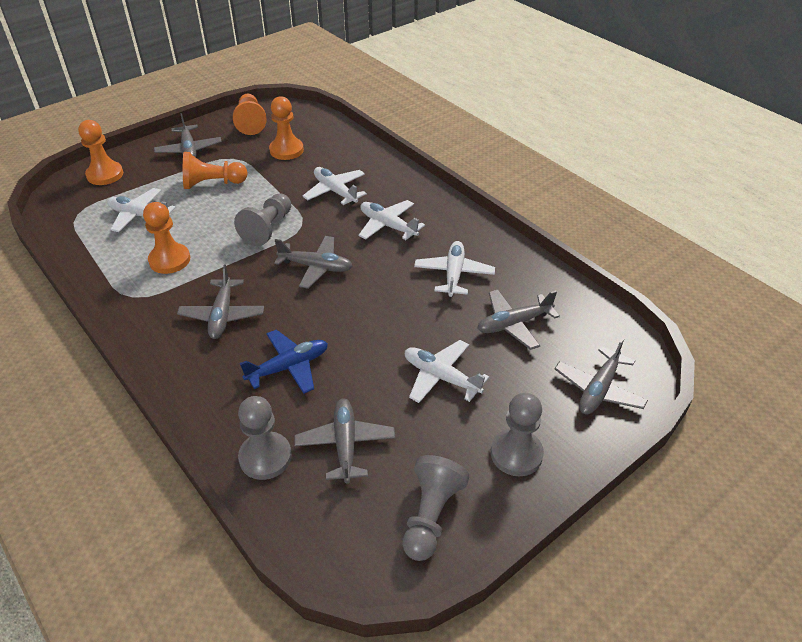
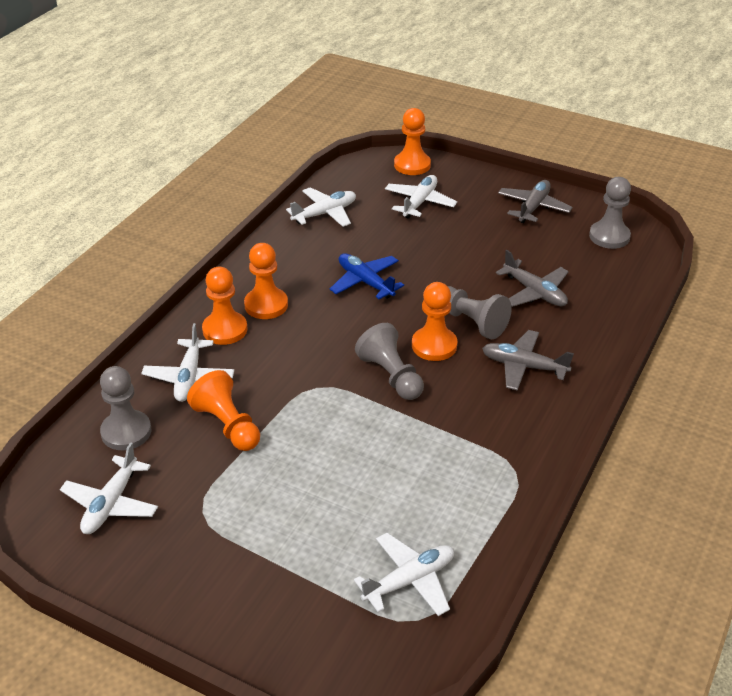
grey plane: [154,113,222,157] [177,265,264,339] [274,236,353,289] [294,398,396,483] [477,290,560,350] [555,338,648,415] = 6 -> [482,330,574,390] [496,250,569,307] [498,180,572,223] = 3

